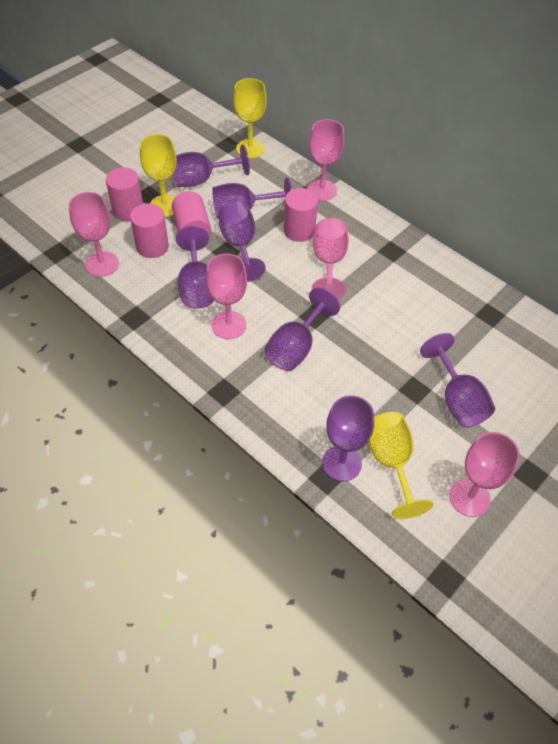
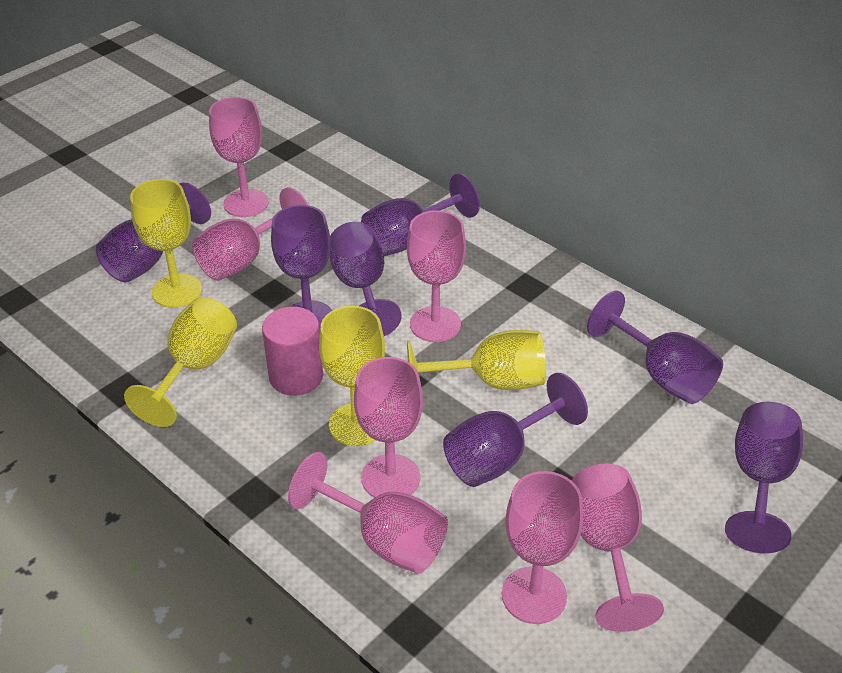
pink cylinder: [106,167,143,221] [130,203,169,258] [172,191,211,236] [284,188,318,242] = 4 -> [262,307,323,396] = 1
pink goblet: [69,192,119,277] [206,254,247,339] [307,119,344,201] [312,218,349,299] [449,432,520,517] = 5 -> [192,187,308,281] [209,97,269,217] [288,452,448,574] [354,357,423,498] [407,210,466,342] [502,471,583,624] [572,464,664,632] = 7
yellow goblet: [140,134,177,217] [233,78,267,158] [368,412,434,519] = 3 -> [124,297,237,427] [130,179,202,308] [319,306,385,446] [407,330,546,390] = 4

